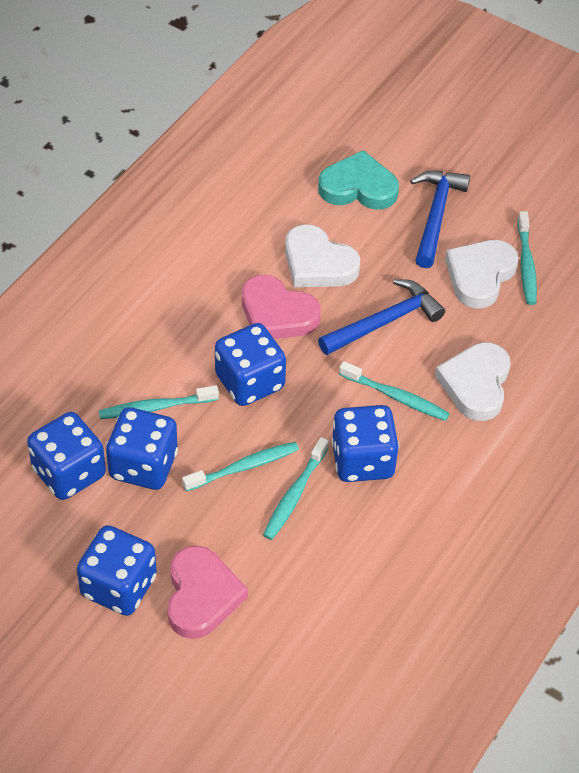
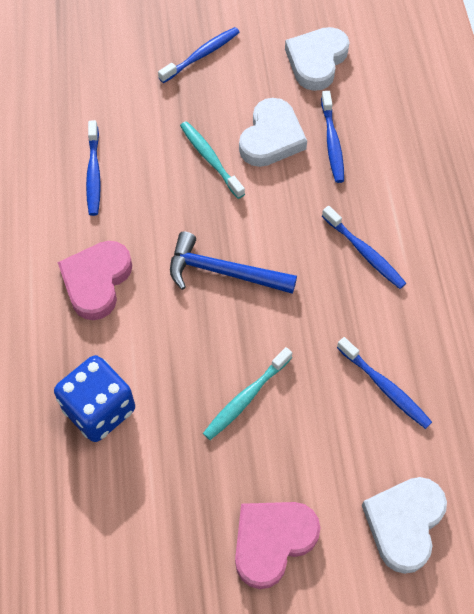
blue dice: [27,412,106,500] [77,525,157,616] [106,407,178,490] [215,323,286,406] [331,405,399,482] = 5 -> [54,355,135,442] = 1
blue hammer: [318,279,445,355] [410,171,470,268] = 2 -> [170,232,297,294] = 1
blue toothbrush: none = 0 -> [86,120,101,216] [158,27,240,83] [321,91,344,183] [322,206,406,289] [337,337,432,429] = 5
turquoise heart: [318,150,399,210] = 1 -> none = 0
turquoise toothbrush: [99,385,219,419] [182,442,299,492] [263,437,329,540] [339,361,450,421] [517,211,537,305] = 5 -> [180,121,245,199] [203,347,292,440] = 2

